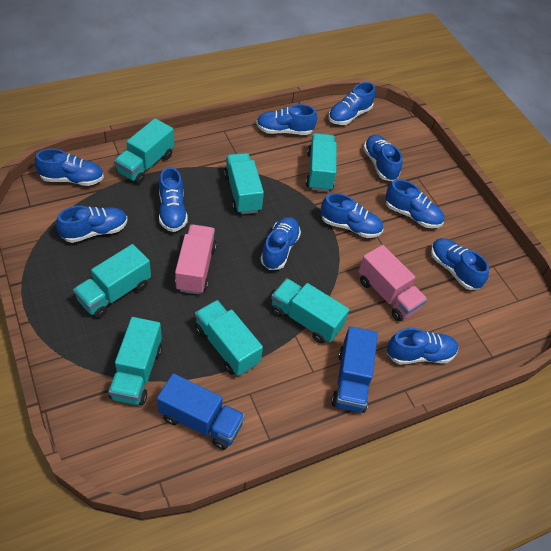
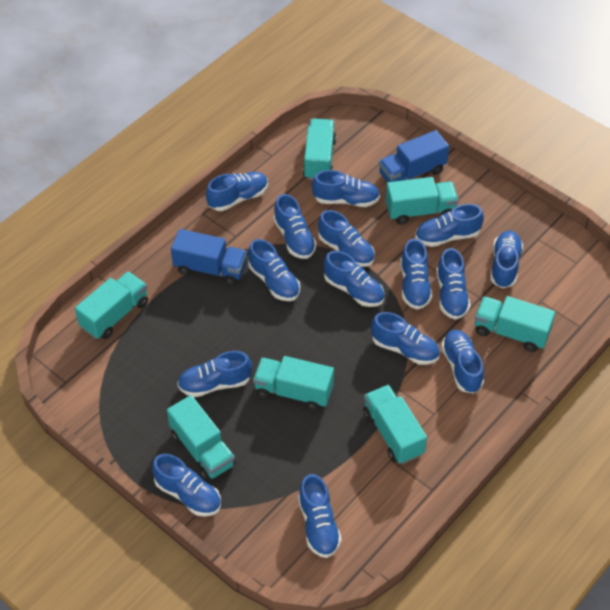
blue shoe: [35,149,104,186] [56,206,128,243] [159,167,188,232] [256,104,317,135] [260,217,301,270] [321,193,383,238] [328,82,376,125] [363,135,402,181] [385,179,444,228] [387,328,459,364] [431,238,489,290] = 11 -> [152,454,221,517] [177,351,252,397] [206,172,268,211] [248,239,300,301] [273,194,317,259] [298,474,342,558] [312,170,380,207] [318,210,375,267] [324,251,384,307] [371,312,440,365] [400,239,432,310] [415,204,484,247] [436,248,470,320] [441,330,484,394] [490,231,523,288] = 15
pink truck: [175,224,217,294] [359,245,427,321] = 2 -> none = 0

